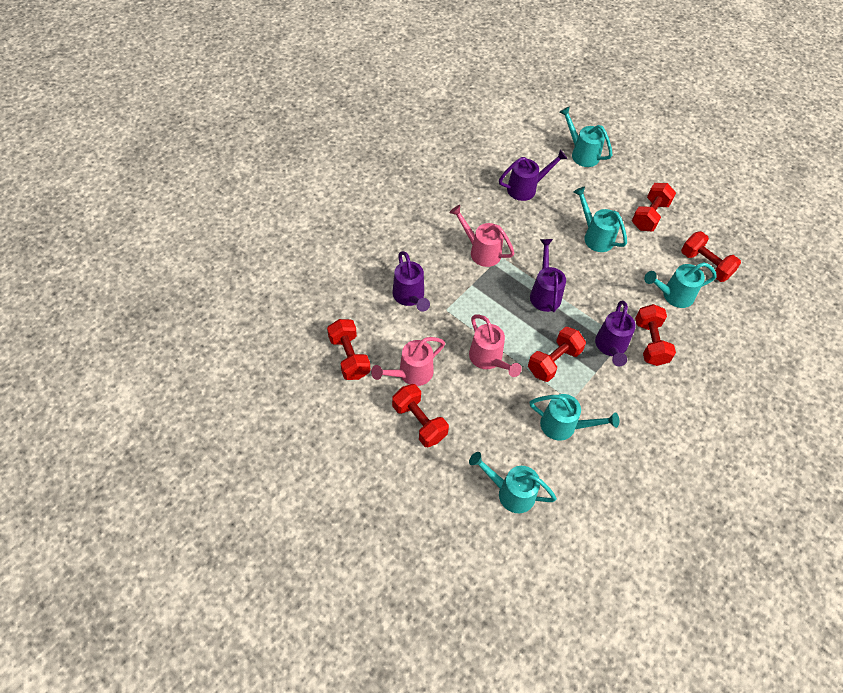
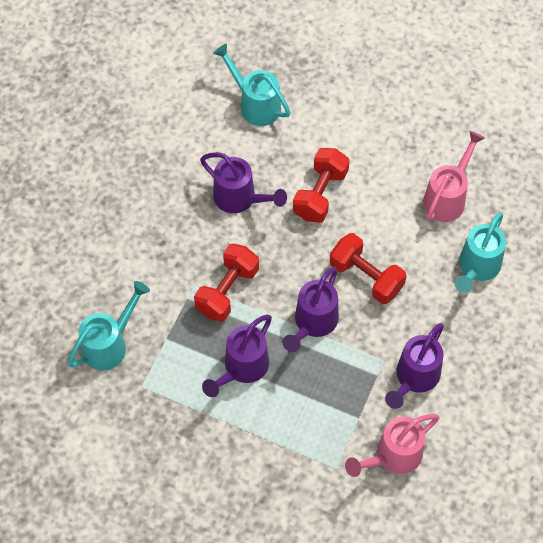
pink watering can: [371,337,445,386] [450,205,514,267] [469,315,522,377] = 3 -> [345,414,440,477] [423,131,485,222] = 2
red dumbbell: [327,319,371,380] [392,384,449,447] [528,327,586,382] [632,183,676,231] [635,304,676,366] [681,231,741,282] = 6 -> [194,244,259,322] [293,148,350,222] [330,233,406,304] = 3
turquoise watering can: [469,452,557,513] [530,394,619,441] [559,106,612,167] [573,186,627,252] [644,262,717,308] = 5 -> [67,281,150,370] [213,44,291,126] [455,212,506,293] = 3

